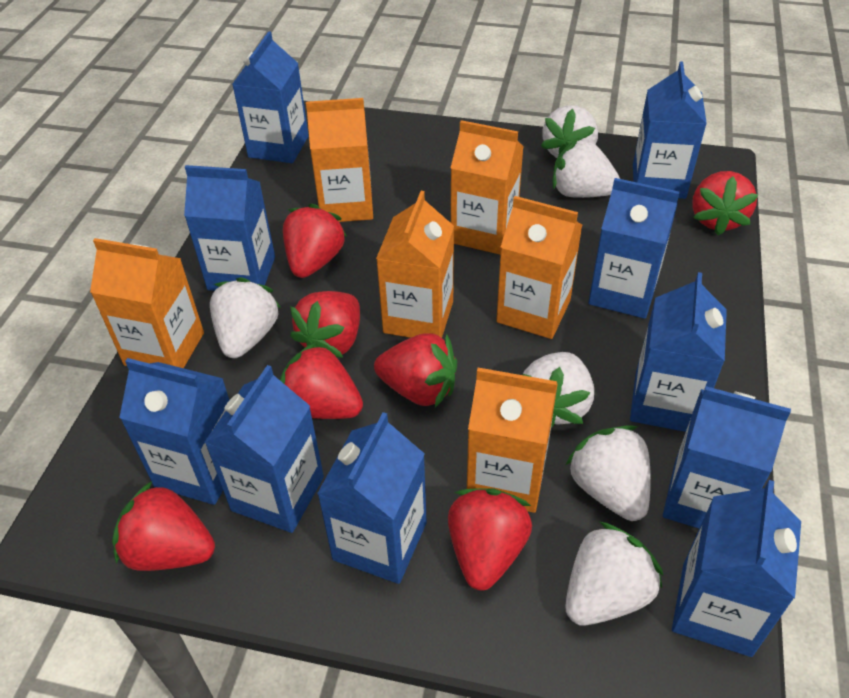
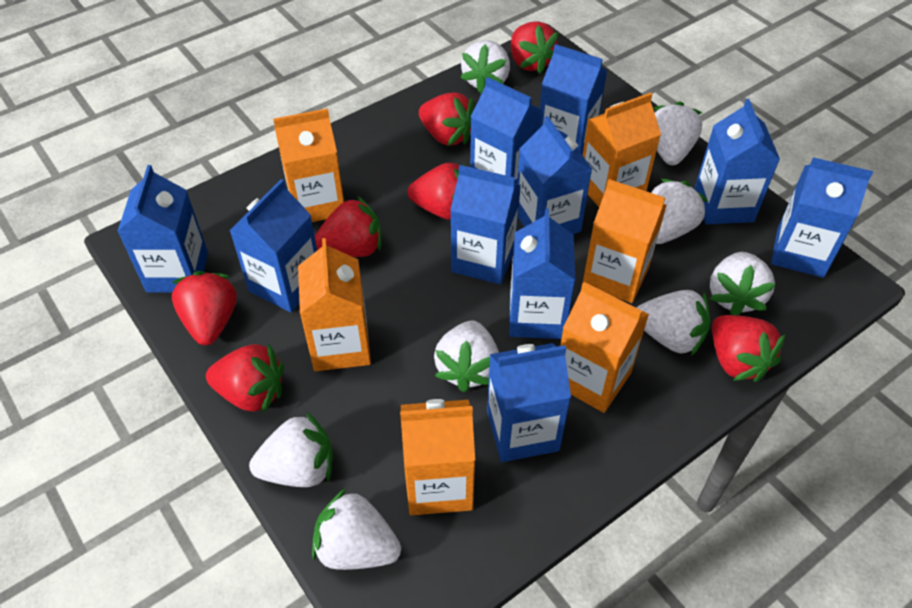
white strawberry: [210,277,281,358] [523,352,594,428] [541,105,598,158] [552,138,620,198] [565,522,663,626] [566,425,651,521] = 6 -> [249,412,333,487] [312,488,401,570] [434,321,499,392] [460,40,510,93] [636,290,710,356] [652,179,708,244] [653,101,703,165] [709,252,776,315] = 8

